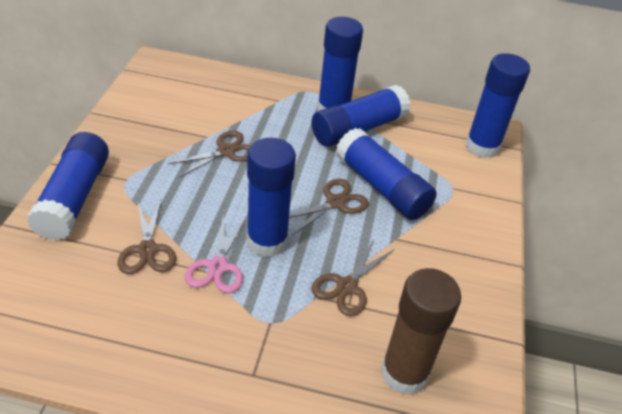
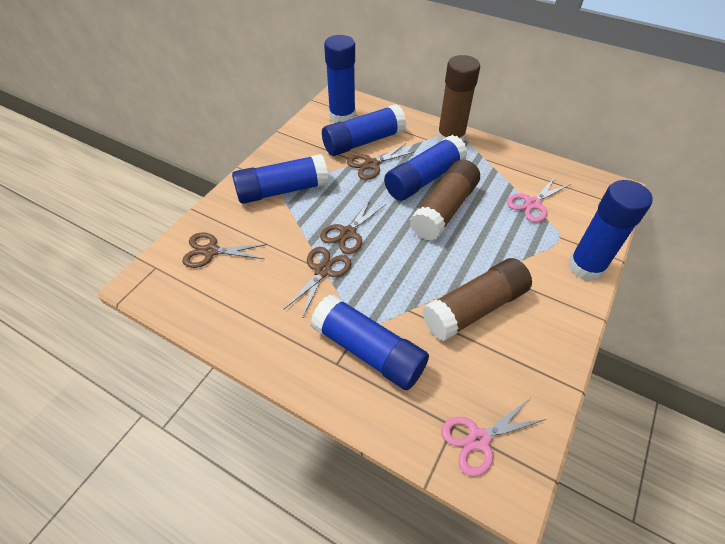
brown glue stick: [381,268,461,395] = 1 -> [410,160,480,241] [422,258,532,341] [437,55,480,142] = 3
pink scissors: [185,218,246,293] = 1 -> [441,399,547,477] [507,177,571,222] = 2

